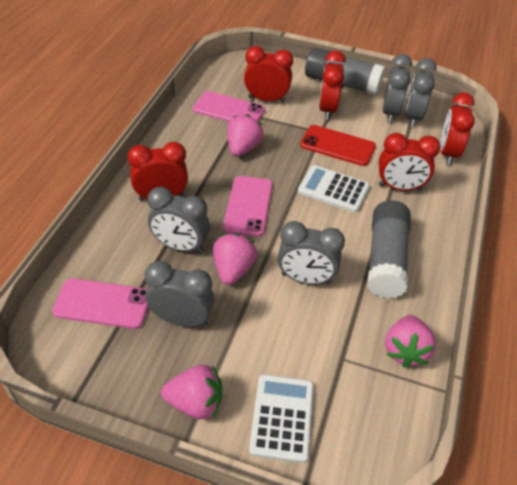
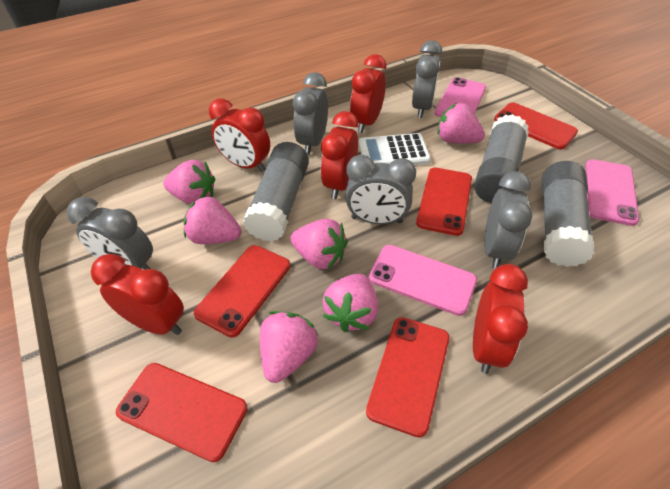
grey glue stick: [305,48,385,95] [367,200,411,299] = 2 -> [243,142,309,241] [474,114,529,203] [542,161,595,267] = 3
pink strawberry: [161,365,222,419] [213,233,257,285] [227,114,263,156] [385,315,436,368] = 4 -> [163,160,215,205] [183,196,241,244] [260,311,318,383] [290,219,348,270] [323,274,378,332] [437,103,485,144] = 6
red phone: [300,125,376,166] = 1 -> [116,363,248,462] [194,245,290,337] [366,317,449,438] [416,167,472,236] [494,102,578,149] = 5
white calculator: [249,374,314,463] [298,165,370,213] = 2 -> [359,133,431,165] = 1

